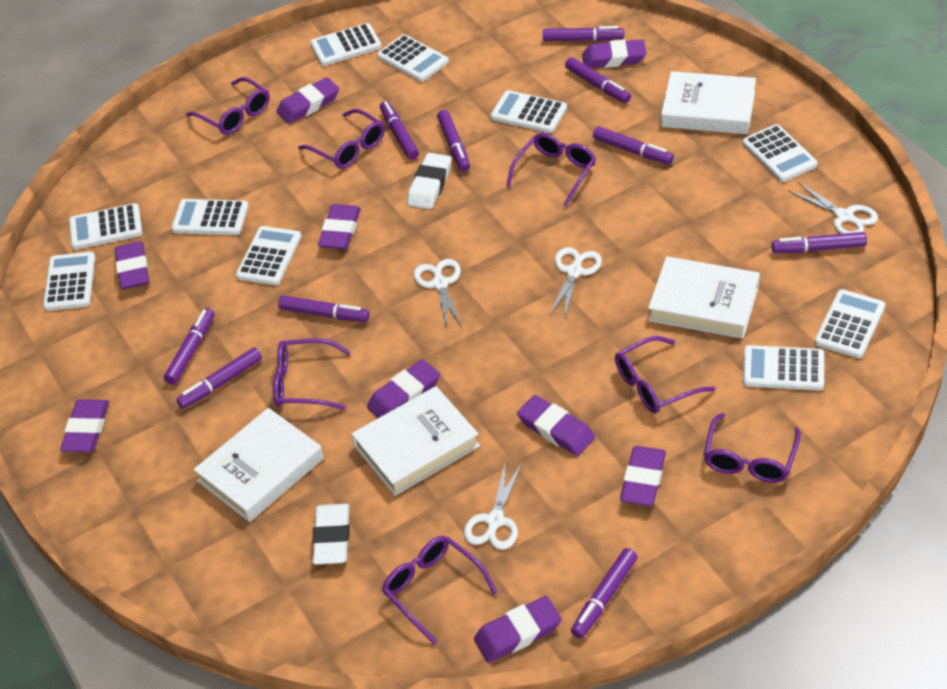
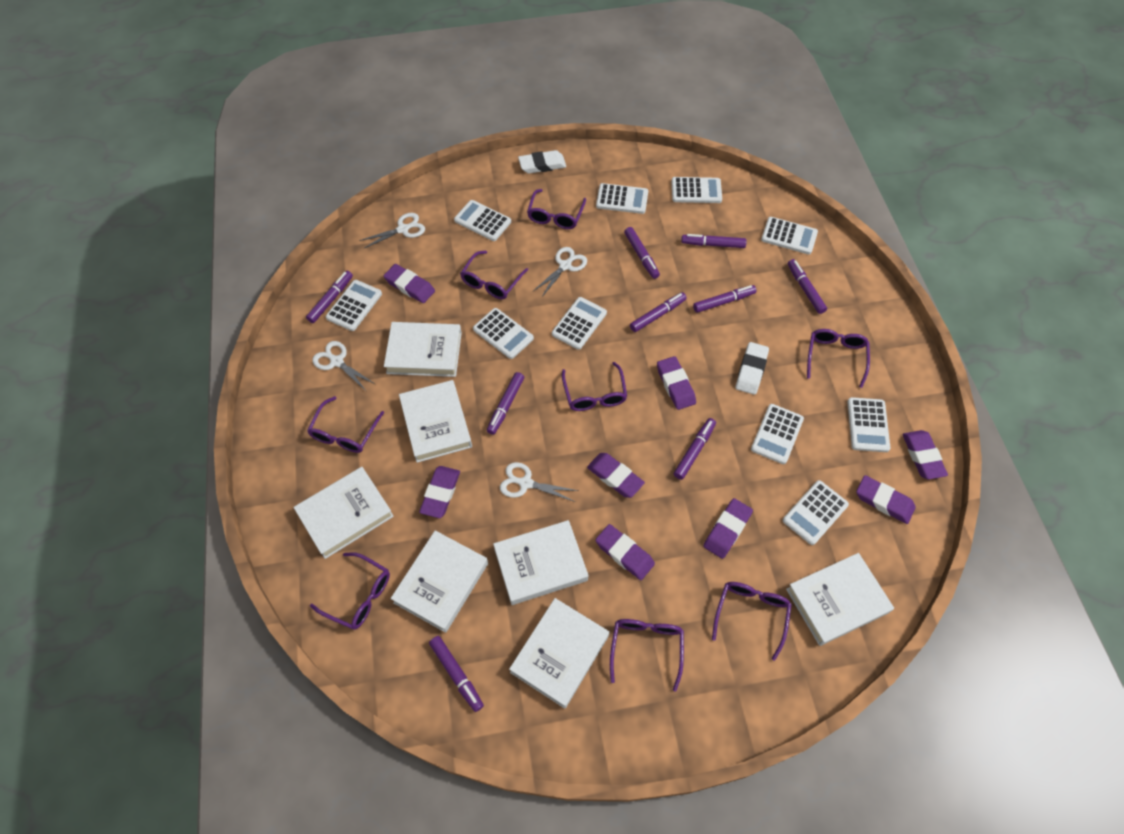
purple eraser: [60,399,109,452] [115,241,149,289] [276,77,339,124] [318,204,361,249] [367,359,440,418] [474,596,562,663] [517,395,595,456] [582,39,647,68] [620,446,666,506] = 9 -> [384,264,435,303] [419,466,460,518] [587,453,645,498] [595,524,655,580] [657,356,696,410] [703,498,753,559] [856,475,916,524] [902,430,948,479] = 8
purple glasses: [186,77,270,135] [273,338,351,410] [298,109,384,169] [382,536,497,645] [506,133,596,207] [615,336,715,413] [704,413,801,483] = 7 -> [307,396,384,453] [310,553,390,630] [460,251,528,299] [527,189,586,229] [562,362,627,411] [610,619,684,692] [712,582,792,661] [807,329,870,388] = 8
purple marker: [164,308,215,384] [176,347,262,409] [278,295,370,322] [380,101,419,160] [437,110,470,172] [543,26,624,41] [565,57,631,103] [571,548,637,638] [593,127,674,165] [772,232,867,253] = 10 -> [306,271,353,323] [429,636,484,712] [487,372,524,435] [624,227,660,279] [630,292,687,332] [674,418,716,480] [681,234,747,248] [693,285,757,313] [788,259,827,314] = 9
white book: [194,408,324,522] [351,386,480,496] [648,256,760,339] [661,71,756,134] = 4 -> [294,467,394,559] [384,322,462,377] [390,530,488,633] [399,380,472,463] [493,520,589,605] [509,598,609,709] [786,553,894,646] = 7

